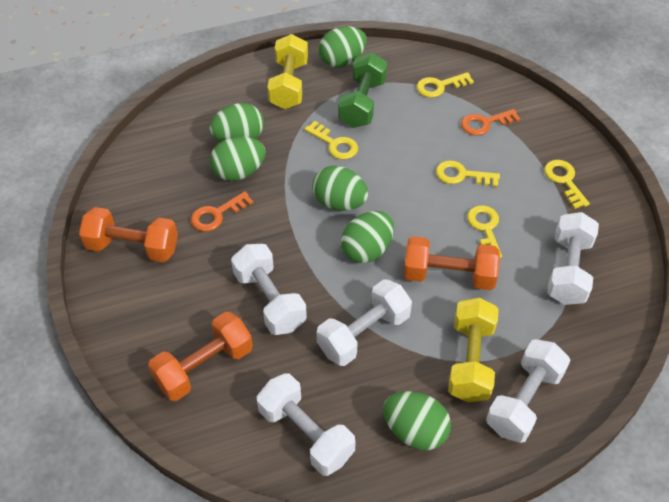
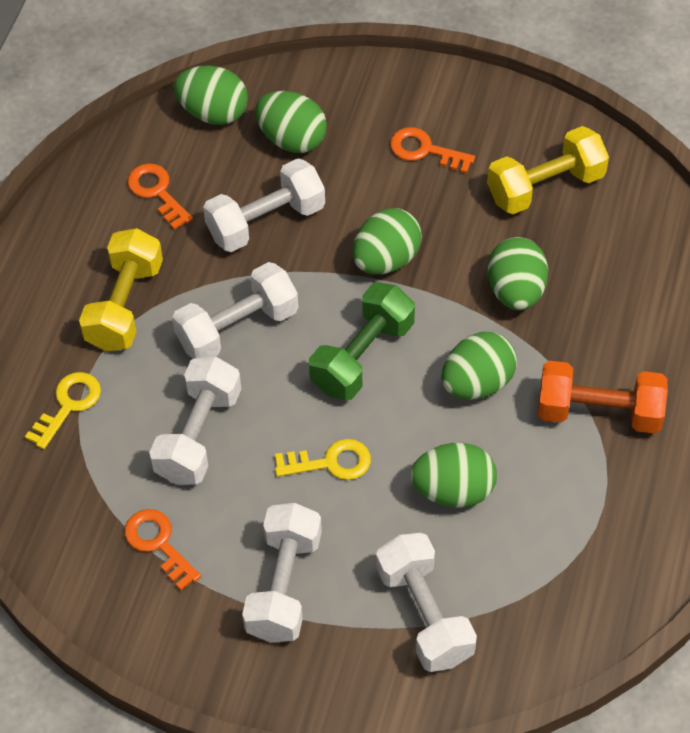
orange dumbbell: [79,207,178,262] [148,312,253,401] [404,236,500,290] = 3 -> [538,361,668,434] = 1
orange key: [191,191,254,231] [461,109,520,136] = 2 -> [125,509,201,590] [127,163,193,230] [390,127,475,174] = 3
yellow key: [305,121,358,159] [417,72,474,98] [436,160,500,187] [467,205,502,258] [544,160,590,209] = 5 -> [25,372,101,449] [275,439,371,480] = 2

